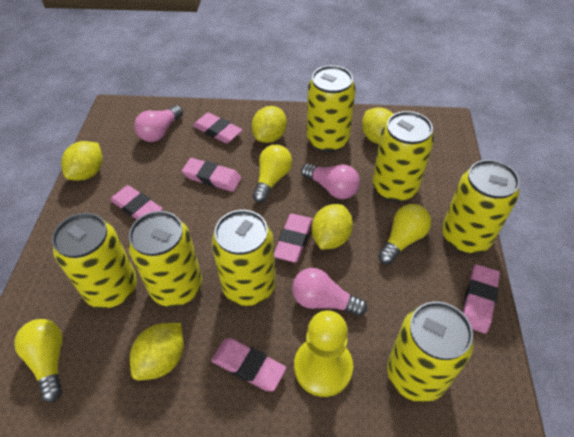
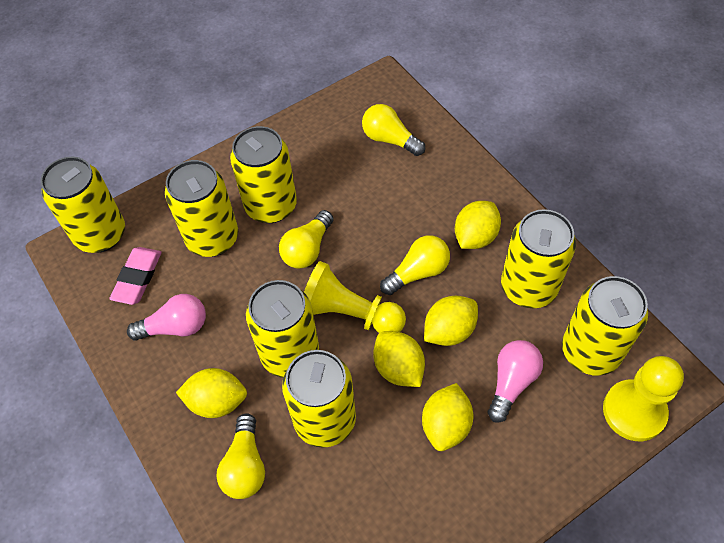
pink eraser: [110,185,163,219] [182,158,241,192] [193,112,242,144] [211,338,286,392] [274,214,313,263] [463,264,500,334] = 6 -> [110,247,162,305] = 1
pink light bulb: [134,105,183,142] [292,268,367,316] [301,163,360,199] = 3 -> [127,294,206,341] [488,340,543,423] = 2
yellow light bulb: [14,319,63,402] [253,145,292,203] [378,204,431,264] = 3 -> [217,413,265,499] [279,210,334,269] [362,104,425,156] [380,235,450,295] = 4
yellow pawn: [294,311,353,397] = 1 -> [304,261,406,333] [603,356,684,441] = 2

